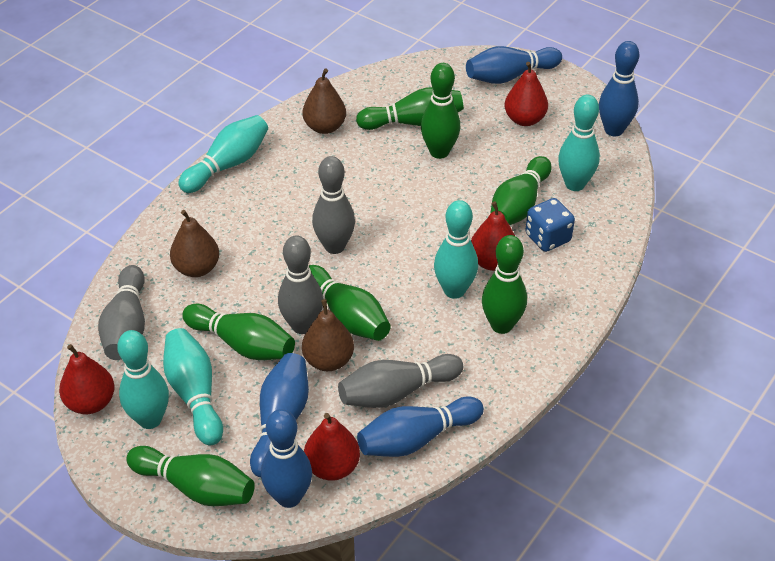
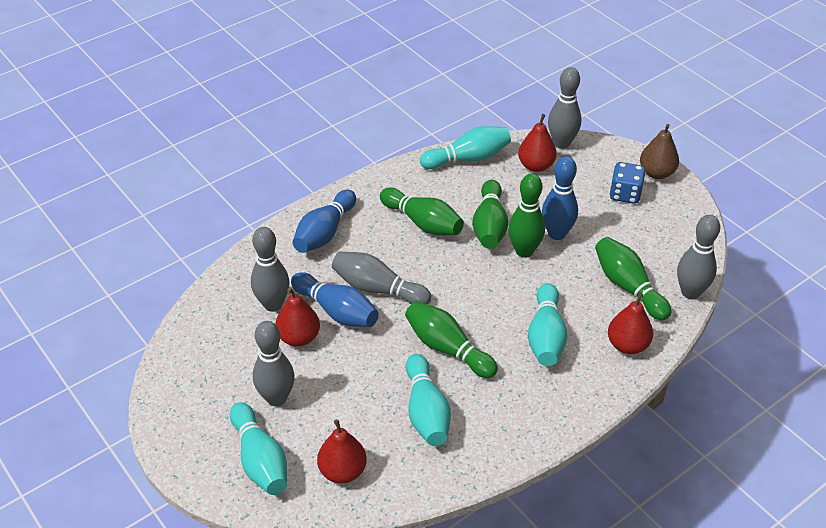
blue bowling pin: [250,353,309,478] [261,409,312,508] [357,397,484,457] [466,46,562,84] [599,41,639,136] = 5 -> [291,272,379,327] [293,190,356,253] [542,156,578,240] = 3
brown pear: [170,210,219,277] [302,299,354,371] [303,68,346,134] = 3 -> [640,124,679,179] = 1
green bowling pin: [126,446,255,506] [182,304,295,360] [309,265,391,341] [356,87,464,130] [421,63,460,159] [482,235,527,334] [490,156,552,225] = 7 -> [380,188,464,235] [405,301,498,378] [472,180,508,249] [508,174,545,258] [595,237,671,321] = 5
grey bowling pin: [98,265,145,360] [278,235,323,334] [312,156,355,254] [338,354,463,408] = 4 -> [251,227,290,312] [253,321,295,406] [332,251,431,304] [548,67,581,149] [677,215,720,299] = 5
turquoise bowling pin: [117,330,169,429] [163,328,223,445] [178,115,268,193] [434,200,478,299] [558,94,600,191] = 5 -> [230,402,287,495] [406,354,451,446] [420,126,511,169] [528,283,568,366] = 4

